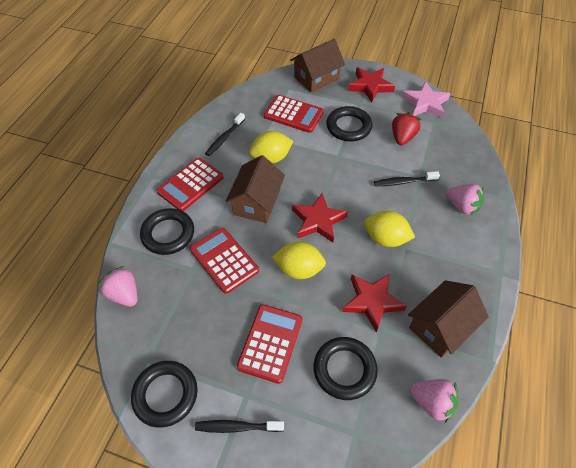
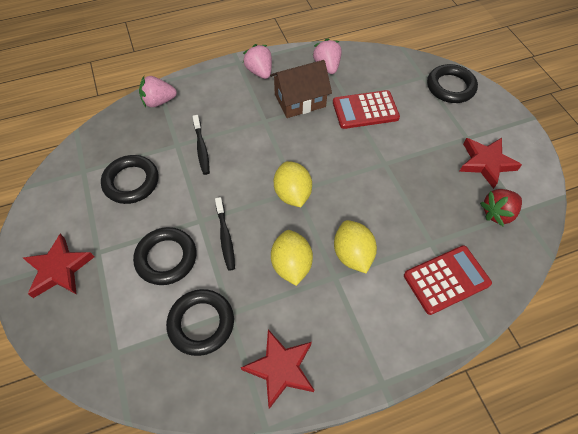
black toothbrush: [195,420,284,433] [205,113,245,156] [374,171,440,186] = 3 -> [193,115,210,175] [215,197,235,271] = 2
brown house: [225,155,285,223] [290,39,345,93] [408,280,489,358] = 3 -> [270,60,332,118] = 1
pink star: [402,81,451,118] = 1 -> none = 0
red calculator: [156,158,224,211] [190,228,259,294] [237,304,302,384] [264,95,324,133] = 4 -> [333,90,400,129] [404,246,492,315] = 2

